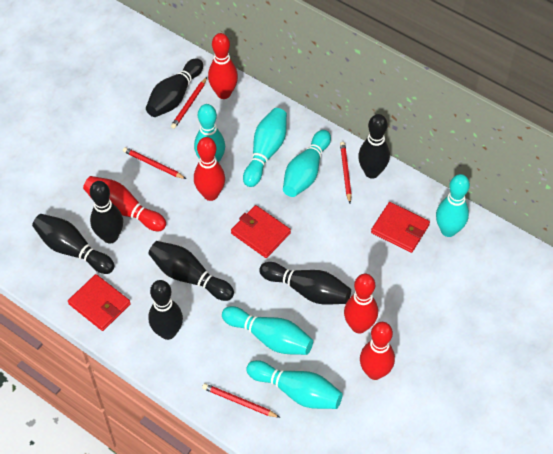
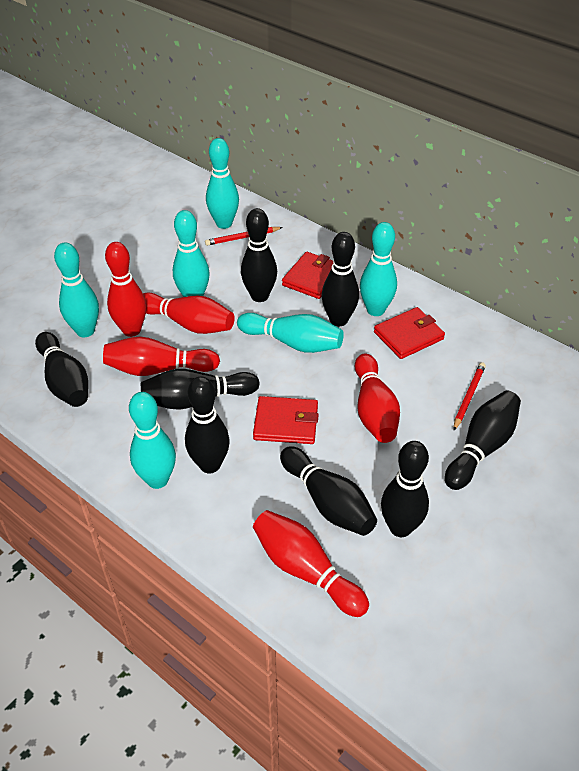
black bowling pin: [32,214,115,274] [90,181,123,244] [146,58,203,117] [148,241,234,301] [148,280,183,340] [259,262,351,305] [358,114,390,179] = 7 -> [35,332,88,407] [141,369,260,410] [185,376,230,473] [241,208,277,302] [280,446,377,536] [321,232,359,326] [381,441,429,537] [445,391,521,490] = 8
red pencil: [123,147,186,179] [171,77,207,129] [202,383,280,418] [340,142,352,203] = 4 -> [205,227,283,246] [453,362,486,430] = 2

